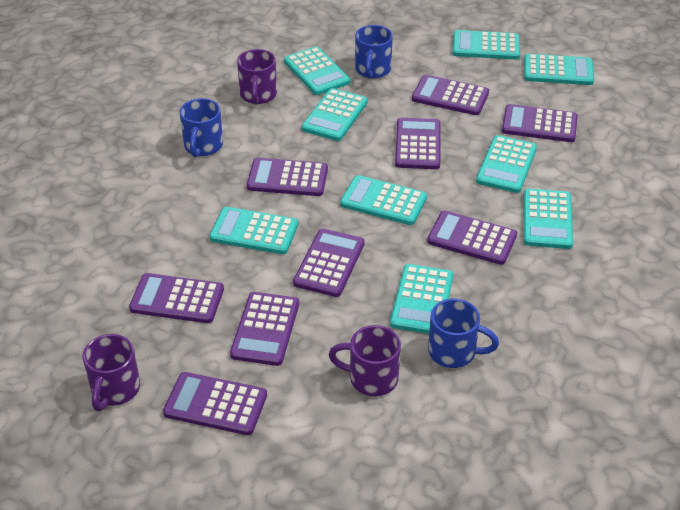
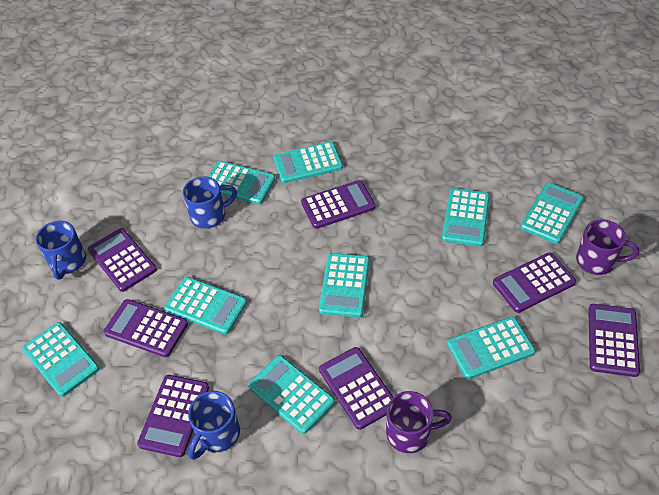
purple calculator: [129,273,224,323] [163,372,267,435] [230,292,299,366] [247,158,328,196] [293,229,365,297] [395,118,441,169] [412,75,489,115] [427,211,517,265] [502,104,578,142] = 9 -> [88,228,157,292] [103,299,188,357] [137,375,209,457] [301,180,376,229] [319,347,393,430] [493,253,576,313] [588,304,640,377] = 7
purple mug: [82,334,140,411] [237,49,277,104] [329,325,401,396] = 3 -> [386,391,452,453] [576,219,639,275] = 2

